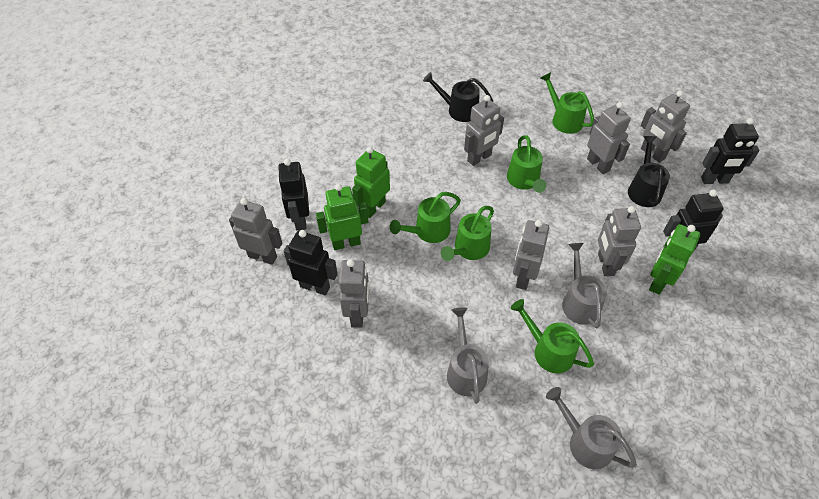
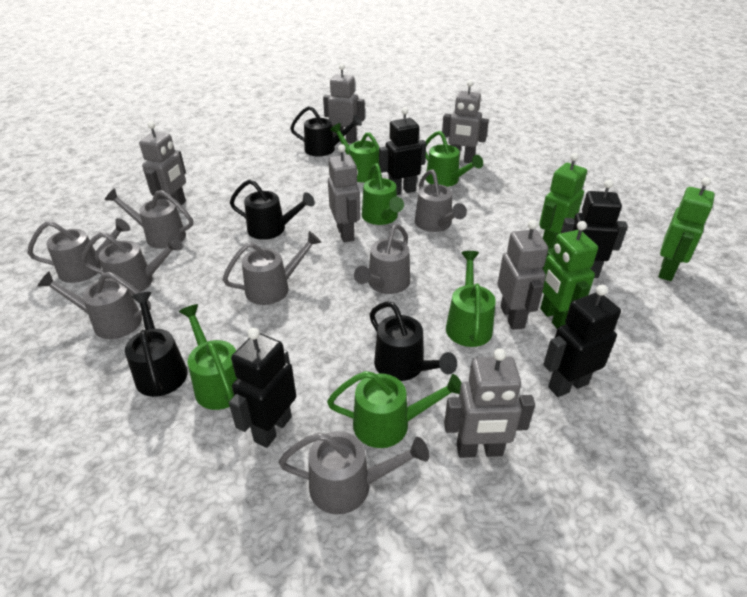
black watering can: [423,72,493,122] [628,136,670,207] = 2 -> [125,292,188,397] [230,179,315,240] [290,106,362,156] [369,301,457,381] = 4
green watering can: [389,192,461,243] [441,206,494,261] [507,135,546,193] [511,299,594,373] [541,72,594,134] = 5 -> [179,304,238,410] [327,371,462,448] [330,123,380,182] [362,163,404,225] [425,131,483,187] [446,251,496,347] = 6
grey robot: [229,198,282,265] [339,259,369,328] [464,95,504,166] [513,220,549,290] [587,102,631,174] [598,206,641,276] [641,91,690,163] = 7 -> [139,121,186,206] [323,64,365,143] [328,144,360,242] [442,80,489,163] [444,348,535,458] [497,220,548,330] = 6
grey watering can: [447,307,489,404] [546,387,637,469] [562,243,607,328] = 3 -> [27,218,130,283] [37,271,151,339] [81,232,183,295] [105,188,193,249] [222,231,322,305] [278,431,429,514] [354,224,410,294] [415,169,467,232] = 8

